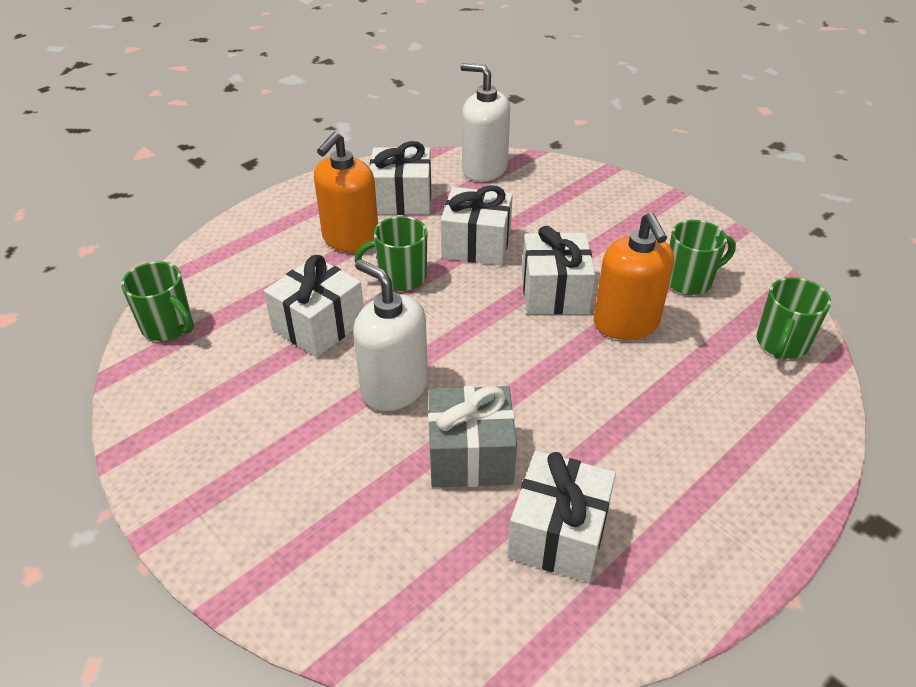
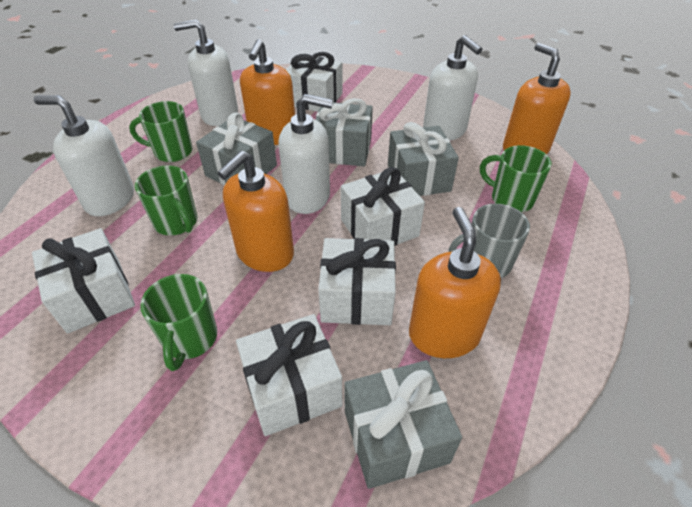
grey gift: [428,386,517,488] = 1 -> [196,112,277,186] [315,98,373,167] [345,360,462,489] [388,122,459,196] = 4
grey mug: none = 0 -> [449,204,530,278] = 1
orange soap dispenser: [314,132,378,253] [594,212,674,340] = 2 -> [218,151,294,272] [240,39,295,145] [409,207,501,358] [503,43,571,154] = 4
white soap dispenser: [353,259,428,411] [461,63,510,182] = 2 -> [34,95,134,217] [174,20,238,126] [278,94,333,214] [423,35,482,141] = 4

